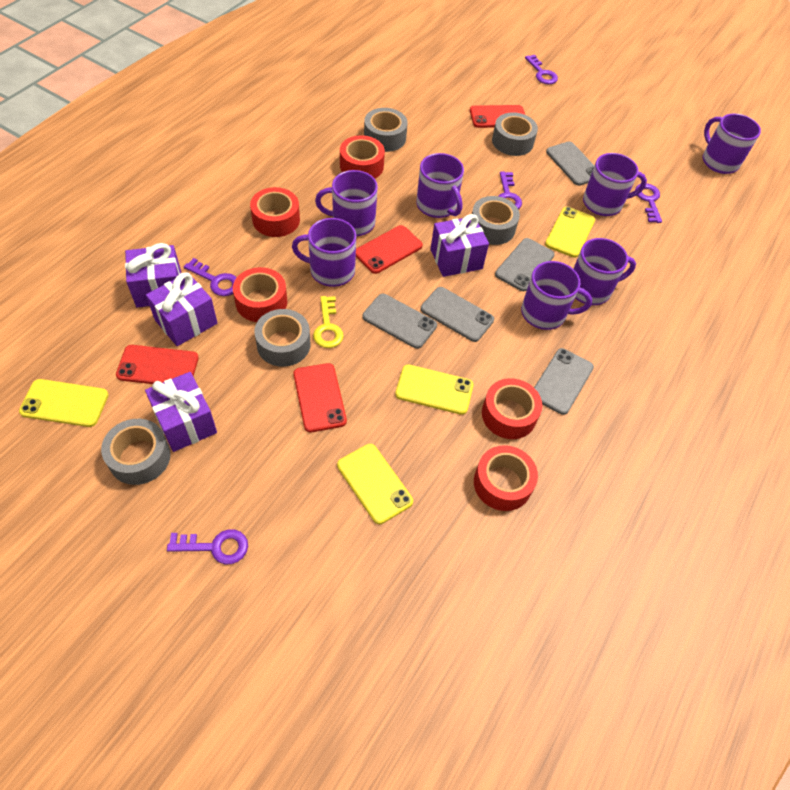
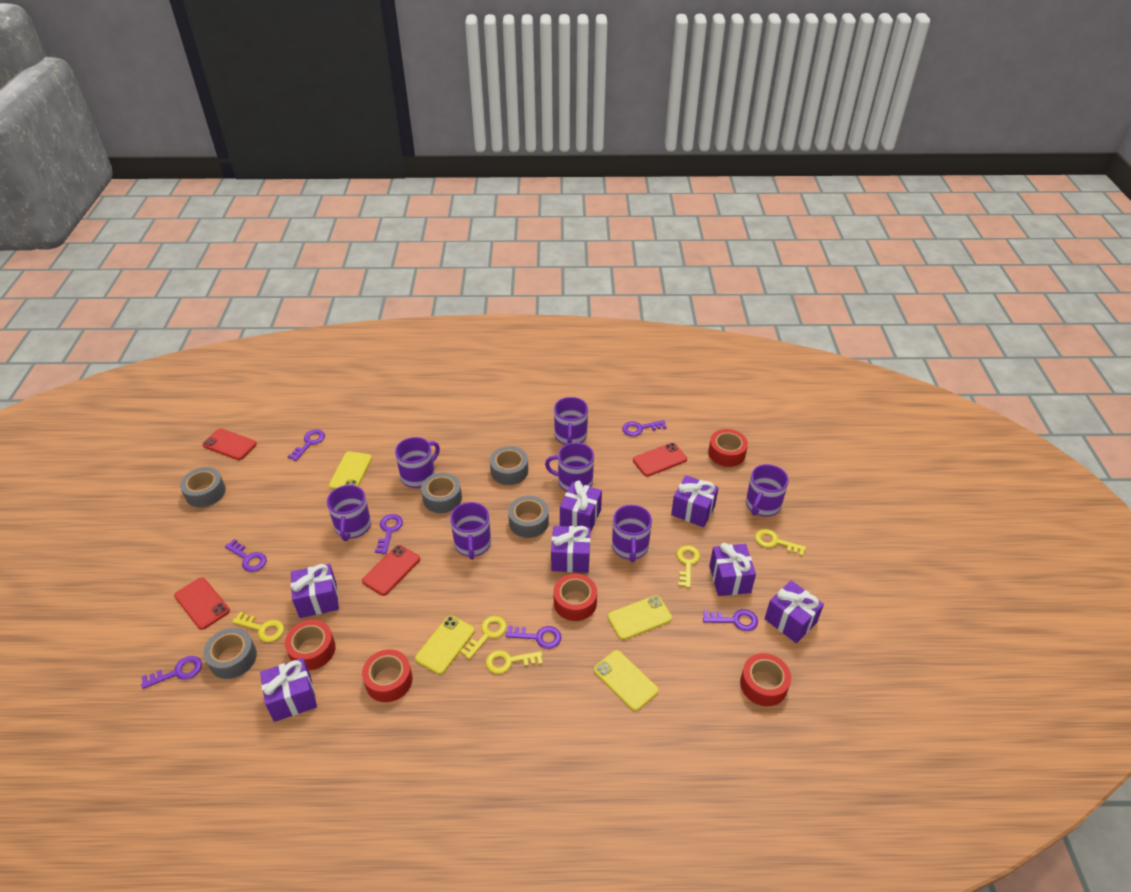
grey phone: [362,294,437,349] [421,287,494,342] [495,238,555,291] [534,348,594,415] [546,141,594,186] = 5 -> none = 0
purple gift: [125,243,181,308] [145,372,217,452] [146,272,217,346] [430,214,489,277] = 4 -> [260,658,317,722] [291,564,339,618] [551,526,591,573] [560,480,602,533] [671,475,719,527] [709,543,756,596] [765,581,824,643] = 7
purple key: [167,529,248,564] [184,258,237,296] [499,172,522,209] [525,55,558,84] [635,183,662,223] = 5 -> [141,656,202,689] [225,539,267,572] [287,429,325,461] [375,514,403,554] [506,625,561,649] [622,420,667,436] [703,609,758,631] = 7
yellow key: [313,296,344,348] = 1 -> [232,612,284,642] [460,616,507,659] [486,650,543,674] [677,545,700,588] [755,529,806,556] = 5

